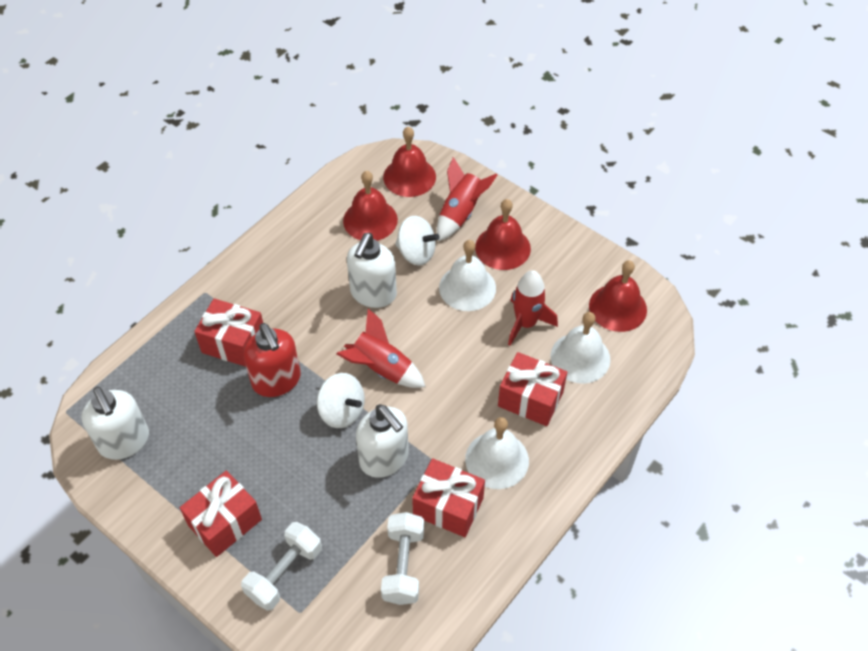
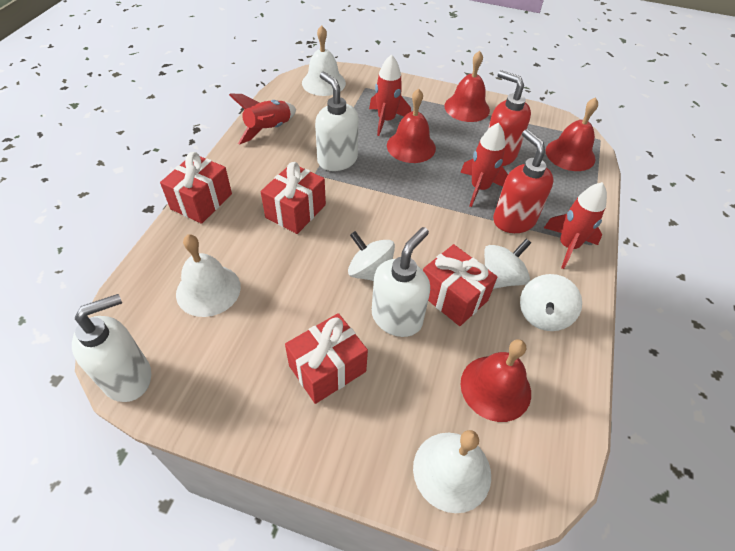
red rocket: [336,308,425,388] [437,157,497,241] [508,270,558,346] = 3 -> [229,94,296,145] [369,54,411,136] [460,122,508,207] [544,182,607,269] = 4
red soap dispenser: [243,323,301,397] = 1 -> [488,70,531,166] [493,129,554,233] = 2
white dumbbell: [241,522,322,611] [381,512,424,605] = 2 -> none = 0
white spinning top: [317,373,365,428] [395,216,440,265] = 2 -> [348,231,395,281] [484,239,531,289] [520,274,582,331] = 3

